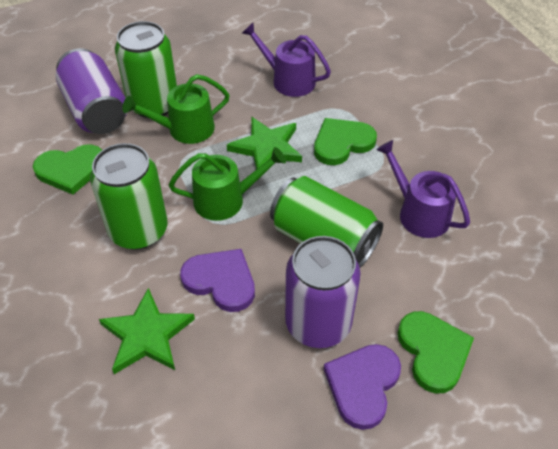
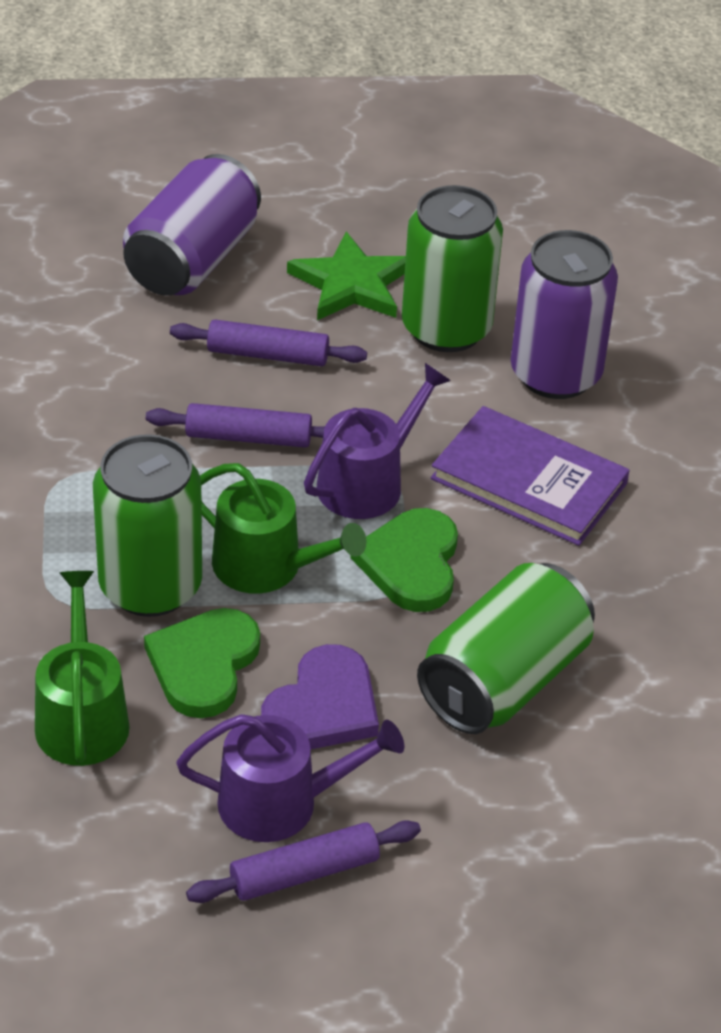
green heart: [33,145,102,195] [314,118,377,165] [397,311,474,394] = 3 -> [144,608,260,718] [351,508,458,612] = 2
green star: [99,288,195,374] [227,117,302,170] = 2 -> [287,232,406,320] = 1
purple book: none = 0 -> [431,406,630,546] = 1
purple heart: [180,249,255,312] [324,344,401,430] = 2 -> [261,644,379,749] = 1
purple rolling pin: none = 0 -> [146,403,325,448] [170,320,367,366] [186,820,421,903] = 3

